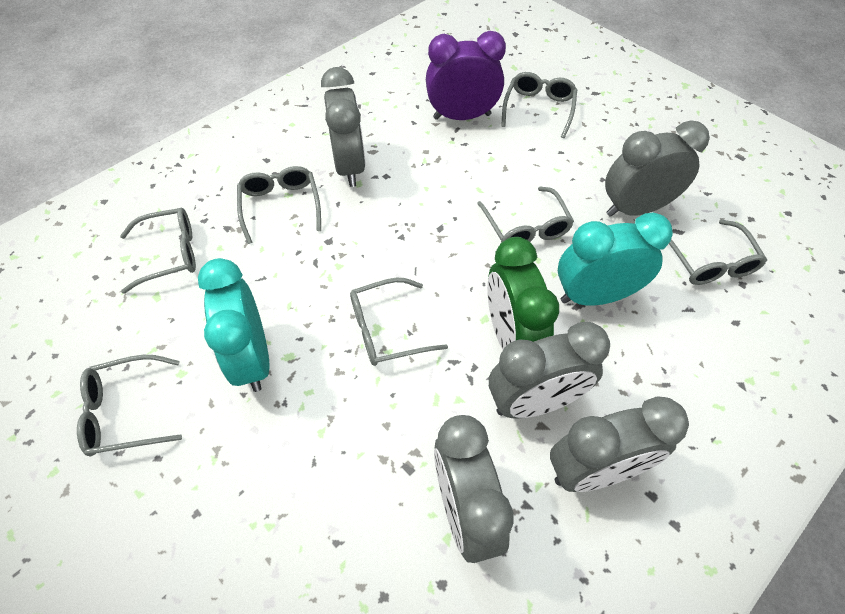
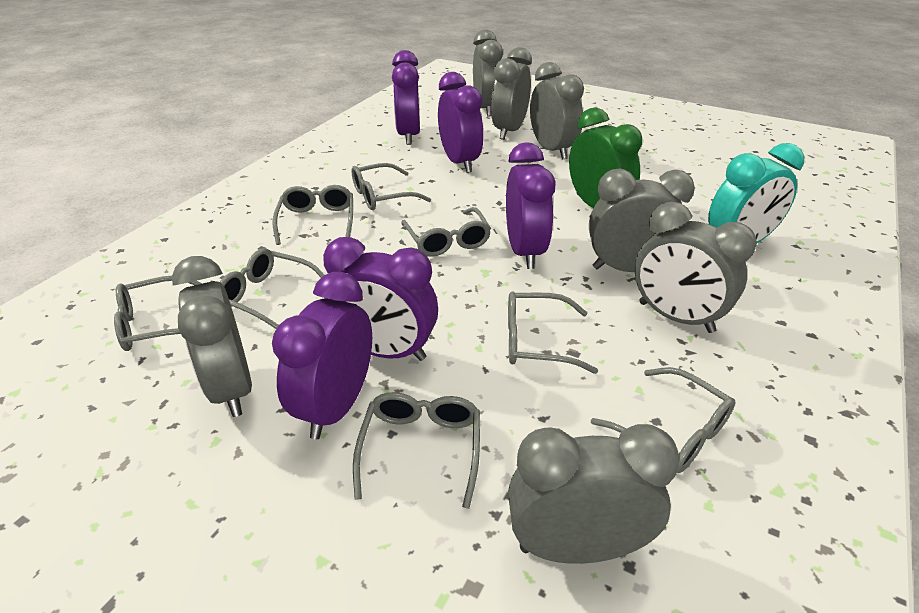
grey clock: [321,67,366,187] [434,415,514,563] [489,322,610,419] [550,396,689,492] [605,120,710,217] = 5 -> [172,256,252,417] [473,29,503,117] [491,47,532,140] [508,424,680,564] [530,62,584,159] [589,168,695,272] [635,202,757,333] = 7
grey glasses: [77,355,182,456] [120,208,196,294] [237,166,321,244] [350,278,448,366] [477,187,574,243] [501,72,577,138] [669,220,767,285] = 7 -> [114,276,203,351] [220,248,324,329] [273,185,353,245] [351,163,431,210] [353,392,480,509] [401,207,491,257] [508,291,598,374] [591,367,735,473] = 8
purple clock: [426,31,506,120] = 1 -> [272,272,372,439] [323,237,438,361] [392,50,420,145] [438,72,483,173] [506,142,555,269] = 5
turquoise clock: [198,258,270,392] [558,213,673,306] = 2 -> [708,143,804,243] = 1

